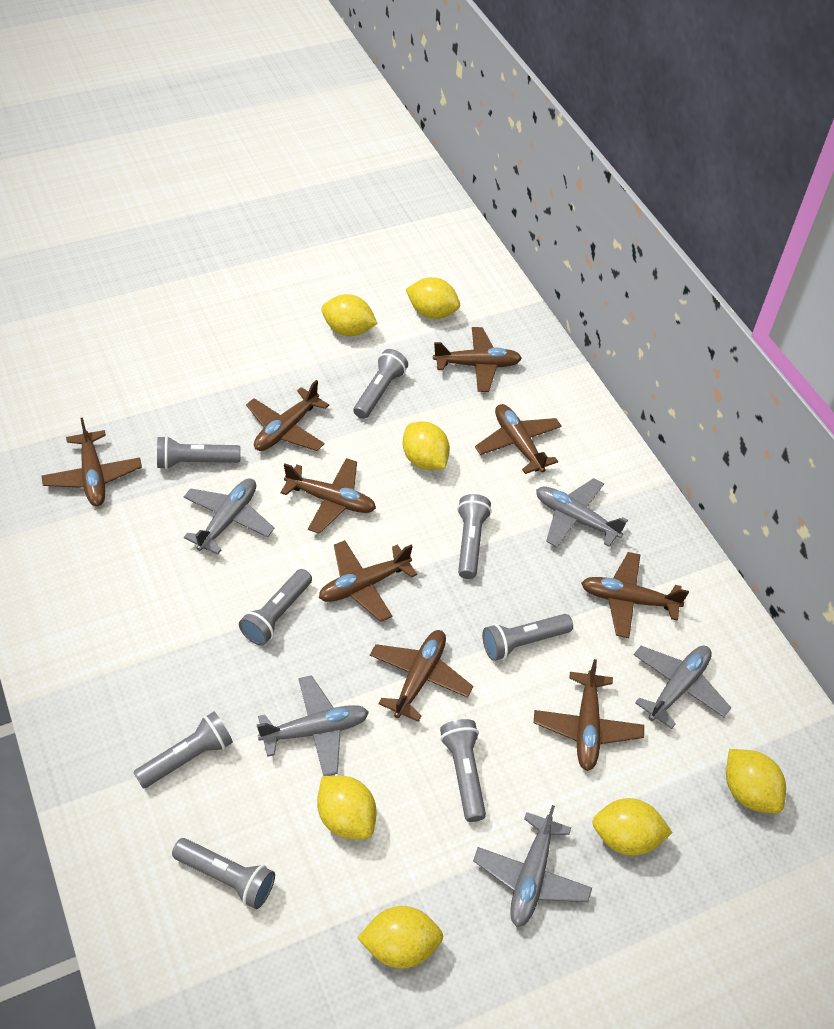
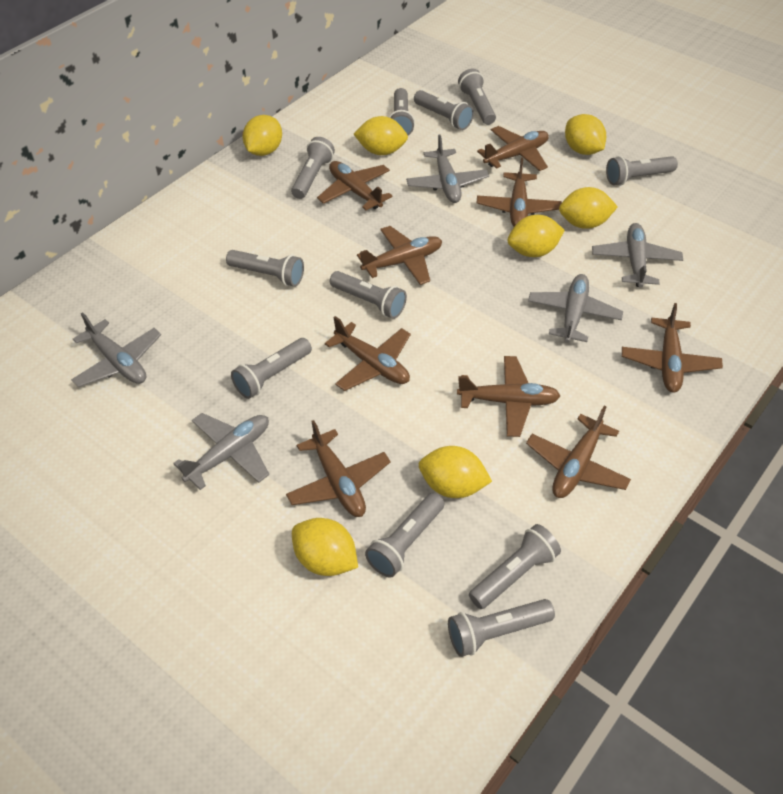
grey flashlight: [133,712,233,789] [157,436,241,470] [172,838,275,909] [239,569,312,646] [353,349,408,419] [440,719,486,822] [457,494,492,579] [482,614,573,661] = 8 -> [226,250,304,287] [231,338,312,399] [291,137,335,199] [330,271,407,319] [365,493,444,577] [389,88,415,136] [414,90,474,130] [448,599,555,657] [458,69,496,125] [469,524,561,609] [606,156,678,186] = 11

